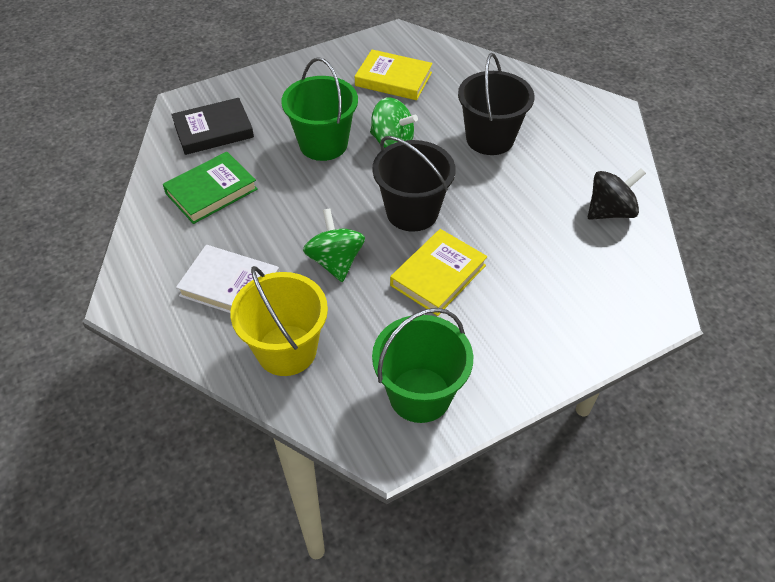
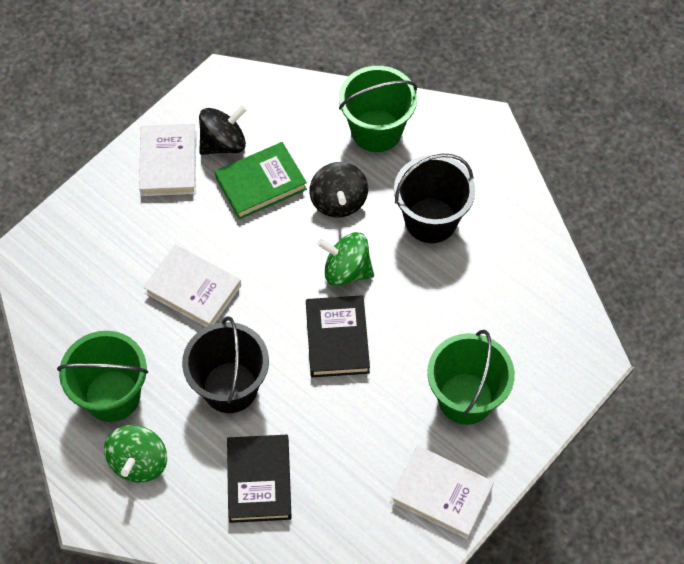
black book: [171,98,254,155] = 1 -> [227,435,292,523] [306,295,370,377] = 2
black spinning top: [588,168,646,220] = 1 -> [199,105,247,155] [310,162,368,218] = 2
green bucket: [281,57,358,161] [372,308,473,423] = 2 -> [57,331,148,422] [339,66,417,152] [427,330,515,425] = 3
white book: [176,245,280,313] = 1 -> [139,124,196,196] [143,245,241,327] [390,446,494,539] = 3
yellow book: [355,49,433,100] [390,229,487,316] = 2 -> none = 0
yellow bucket: [230,266,328,376] = 1 -> none = 0

